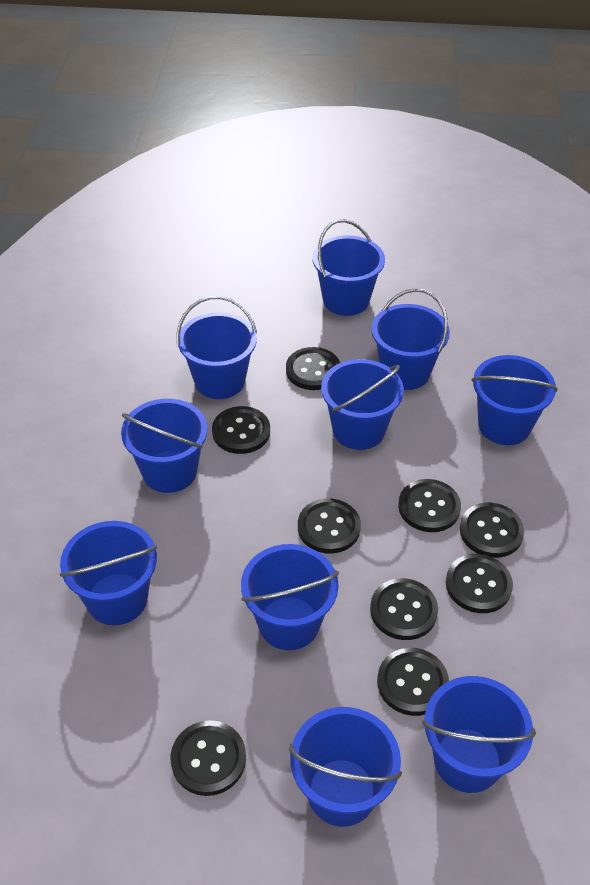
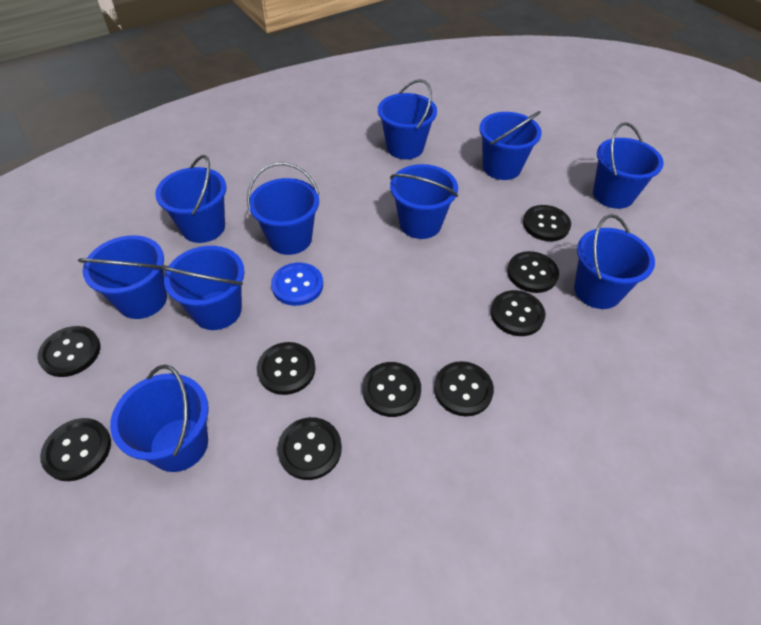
blue button: none = 0 -> [271,263,323,306] = 1

